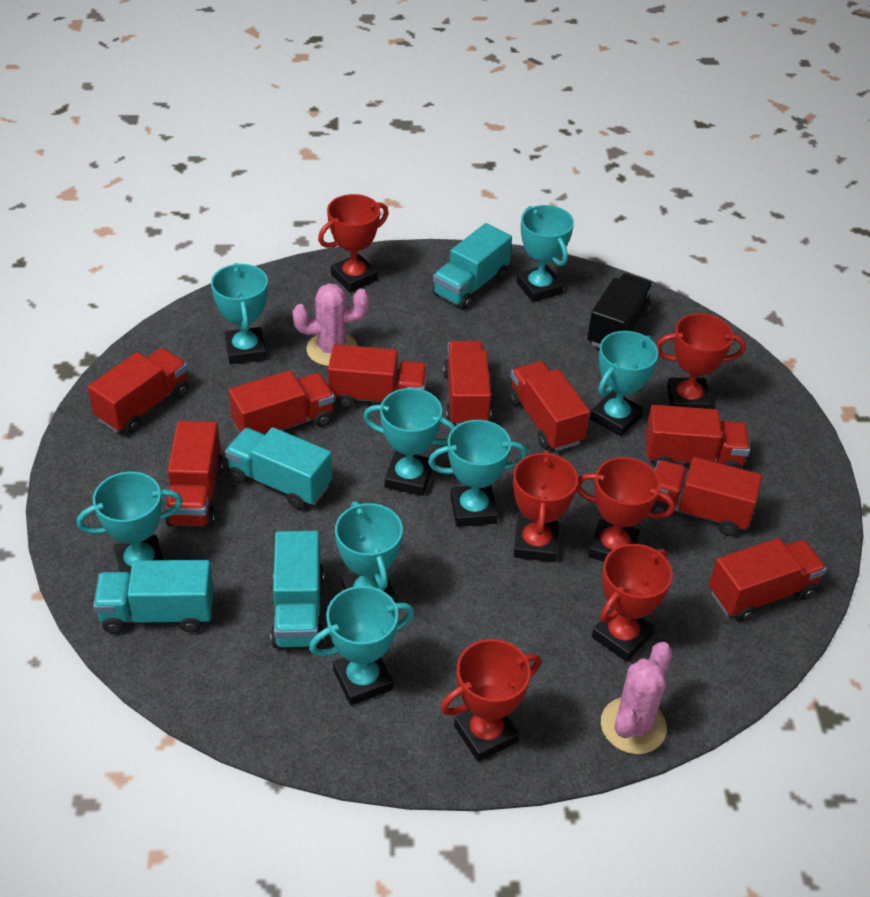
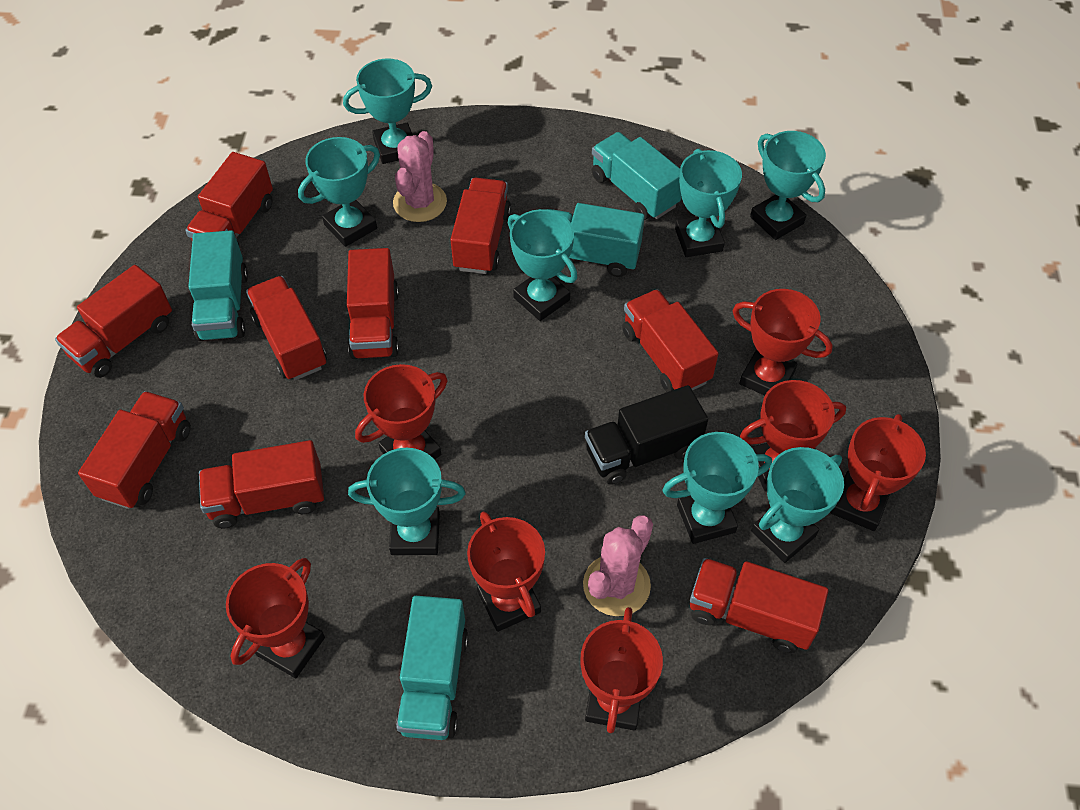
red trophy: [318,194,389,292] [441,639,541,762] [513,450,578,562] [576,457,675,562] [592,544,673,662] [656,313,746,409] = 6 -> [226,558,325,678] [355,364,447,460] [467,511,545,632] [580,607,663,733] [732,289,833,396] [740,380,846,492] [831,414,926,531] = 7

